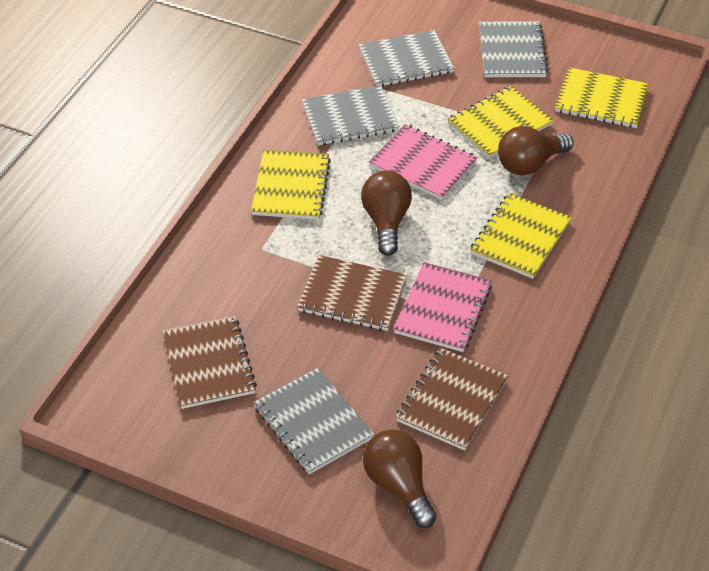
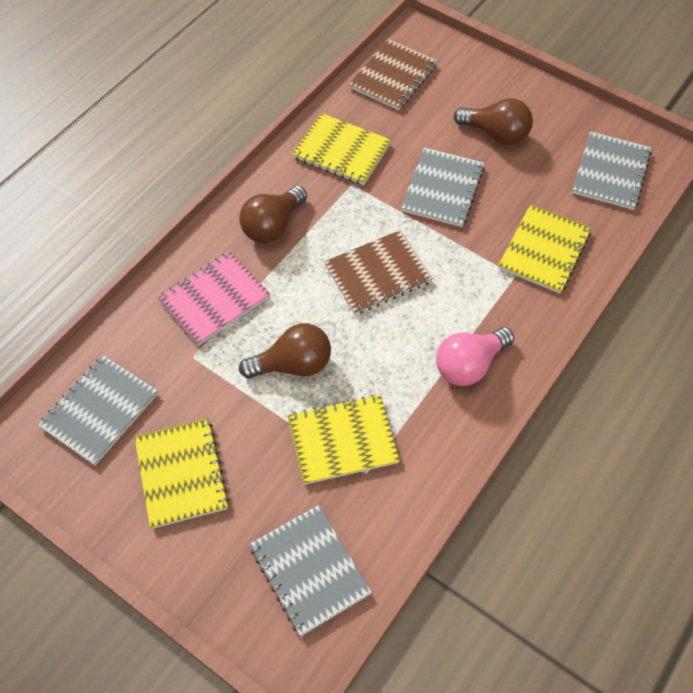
brown notebook: [163,316,257,409] [297,255,408,331] [396,347,508,451] = 3 -> [324,230,433,315] [349,39,438,110] = 2
pink light bulb: none = 0 -> [436,327,514,386] = 1
pink notebook: [369,124,477,200] [394,262,492,352] = 2 -> [158,251,270,346] = 1

